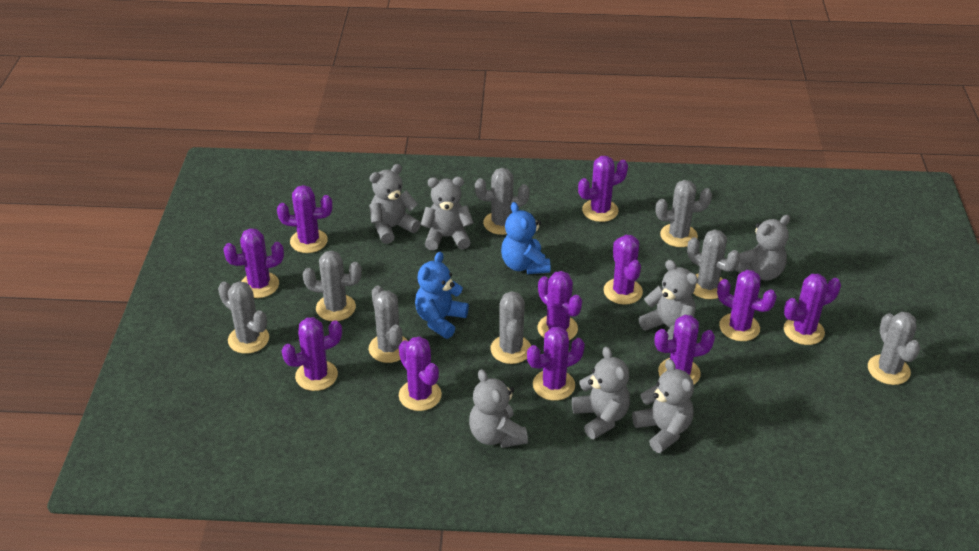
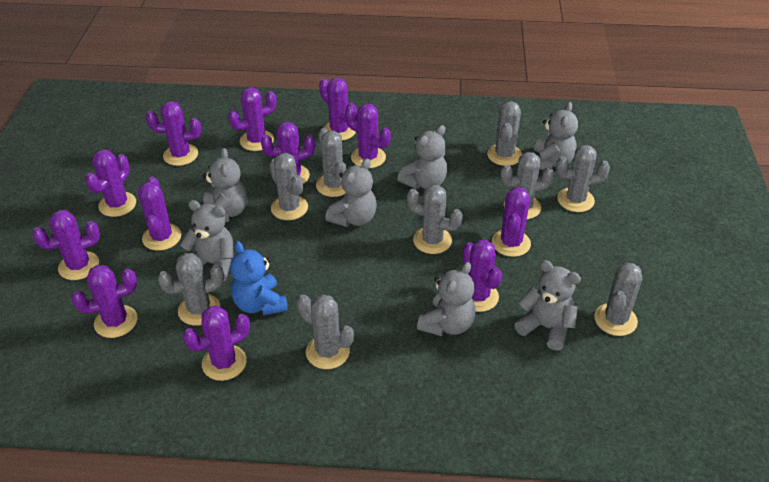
blue teddy bear: [415,252,469,339] [501,202,550,274] = 2 -> [230,241,288,316] = 1
grey cactus: [218,281,269,354] [303,250,362,321] [369,286,409,363] [475,168,530,235] [490,291,531,364] [656,180,712,247] [687,229,740,299] [868,312,920,385] = 8 -> [158,253,224,326] [269,153,308,220] [297,294,354,369] [316,128,346,197] [407,185,463,254] [487,101,522,166] [500,152,555,219] [556,145,610,212] [594,263,642,336] = 9
purple cactus: [223,228,284,298] [277,185,332,253] [282,317,342,391] [399,336,442,411] [527,327,585,401] [538,271,582,340] [578,156,628,222] [604,235,643,305] [654,315,715,385] [717,270,777,341] [784,274,841,345] = 11 -> [32,210,100,280] [71,265,138,338] [85,150,136,217] [138,176,181,251] [146,101,201,166] [183,306,250,381] [228,87,277,151] [261,122,315,184] [319,78,357,141] [345,104,391,168] [463,240,502,312] [492,187,531,257] = 12

